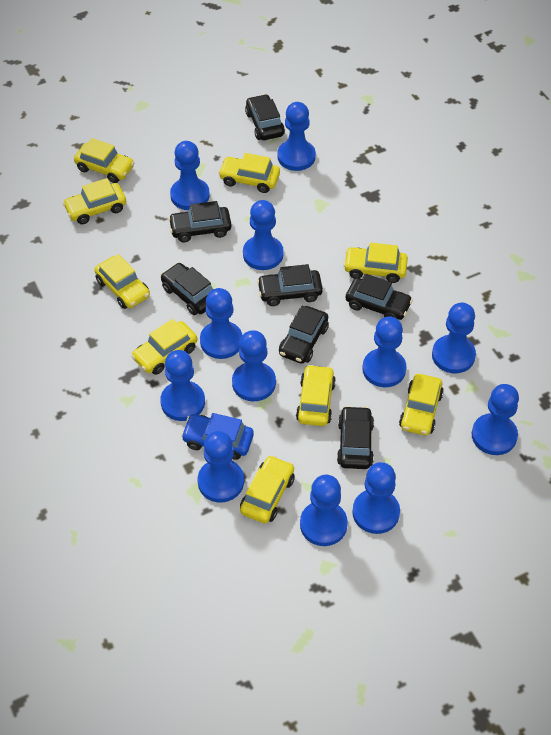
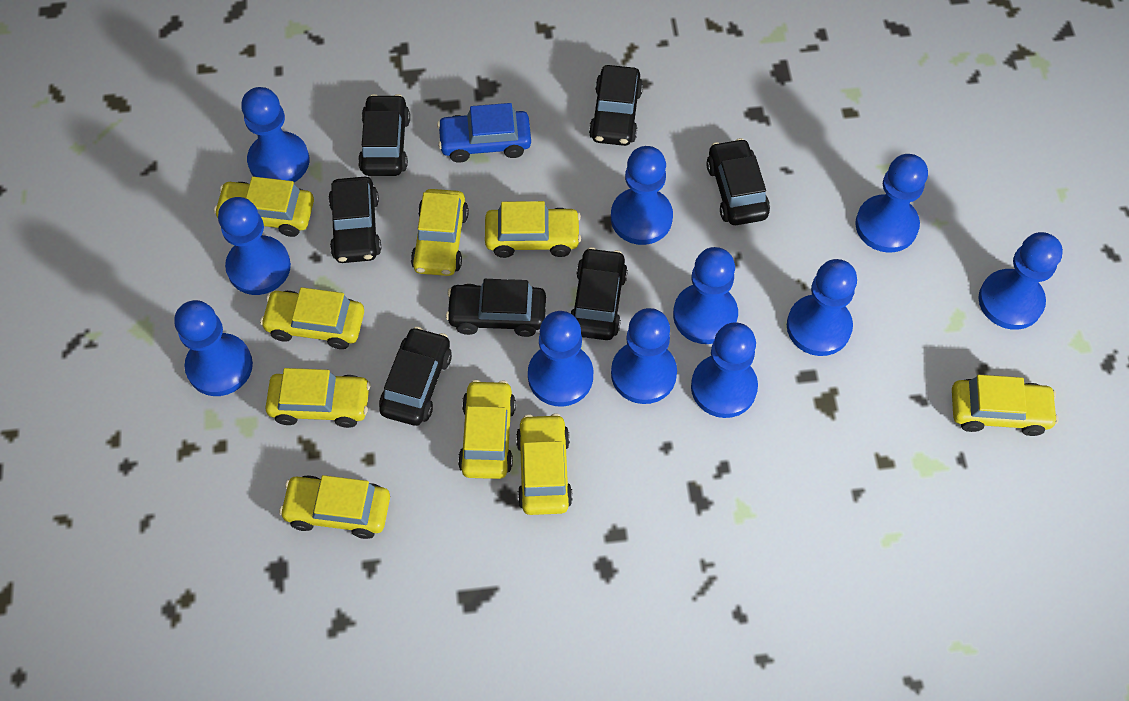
blue pawn: [160,350,205,421] [170,141,210,210] [197,431,244,502] [200,288,242,359] [232,330,276,401] [243,200,284,270] [277,102,316,171] [300,475,348,546] [352,462,400,534] [362,316,406,387] [432,303,476,373] [472,384,519,455] = 12 -> [174,300,253,396] [218,197,291,295] [241,87,310,182] [528,311,593,407] [611,146,673,245] [611,308,677,404] [673,247,738,344] [691,322,758,418] [787,259,857,356] [855,154,928,253] [979,232,1063,330] = 11

